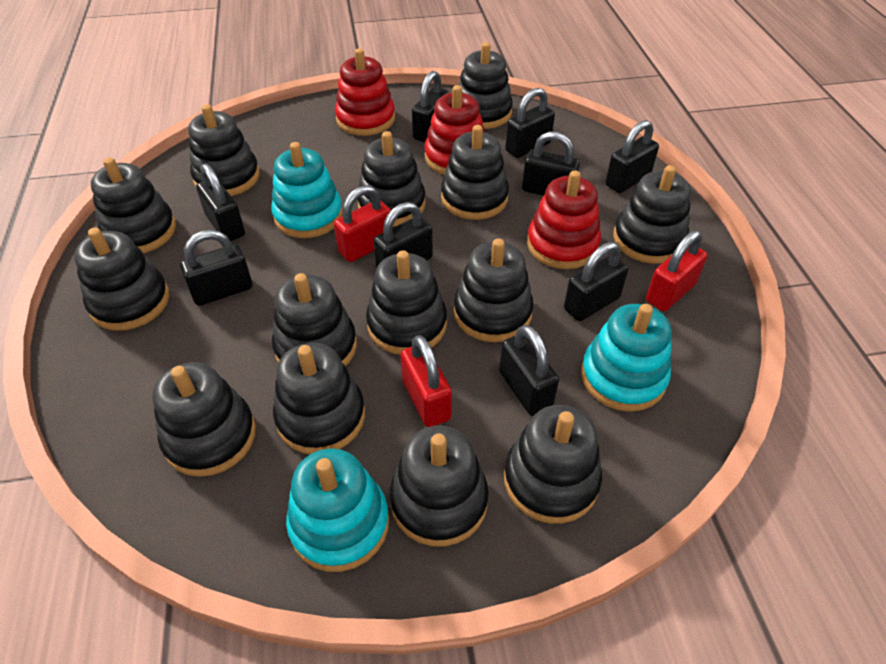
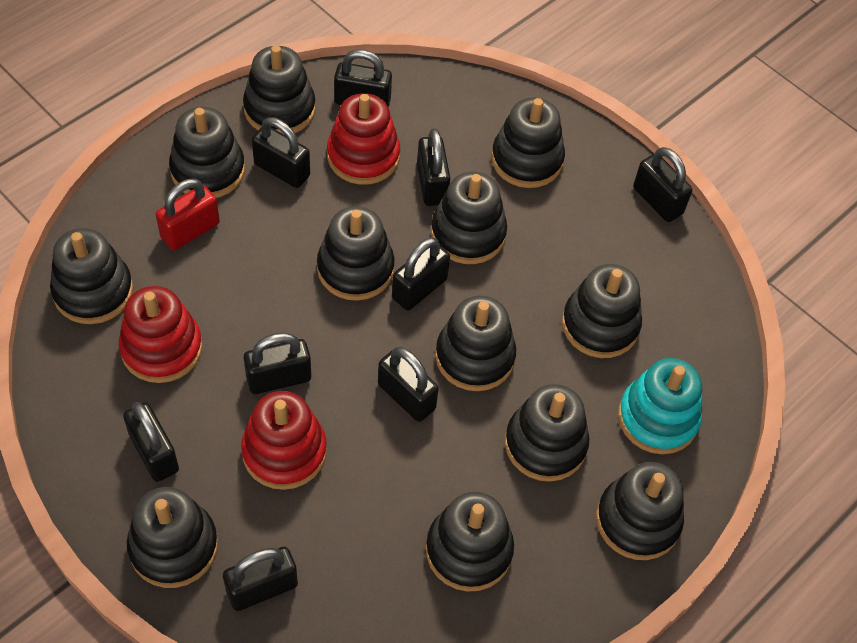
black stacking toy: [74,228,169,331] [91,157,176,253] [152,362,256,477] [188,104,260,196] [272,273,357,366] [273,343,365,454] [357,131,426,226] [366,250,447,355] [390,426,489,546] [441,125,509,220] [454,238,534,342] [458,42,513,129] [504,405,602,524] [613,165,691,264] = 14 -> [50,228,133,324] [127,487,218,588] [169,107,245,198] [243,45,316,134] [317,206,395,301] [426,492,514,592] [431,172,507,264] [435,295,516,391] [491,97,565,188] [505,384,589,482] [562,264,642,358] [596,462,684,560] = 12
red padlock: [334,185,391,262] [400,335,452,427] [646,230,707,311] = 3 -> [156,179,220,250] = 1
turquoise stacking toy: [271,142,343,238] [286,448,389,572] [581,304,672,412] = 3 -> [618,358,702,454] = 1

